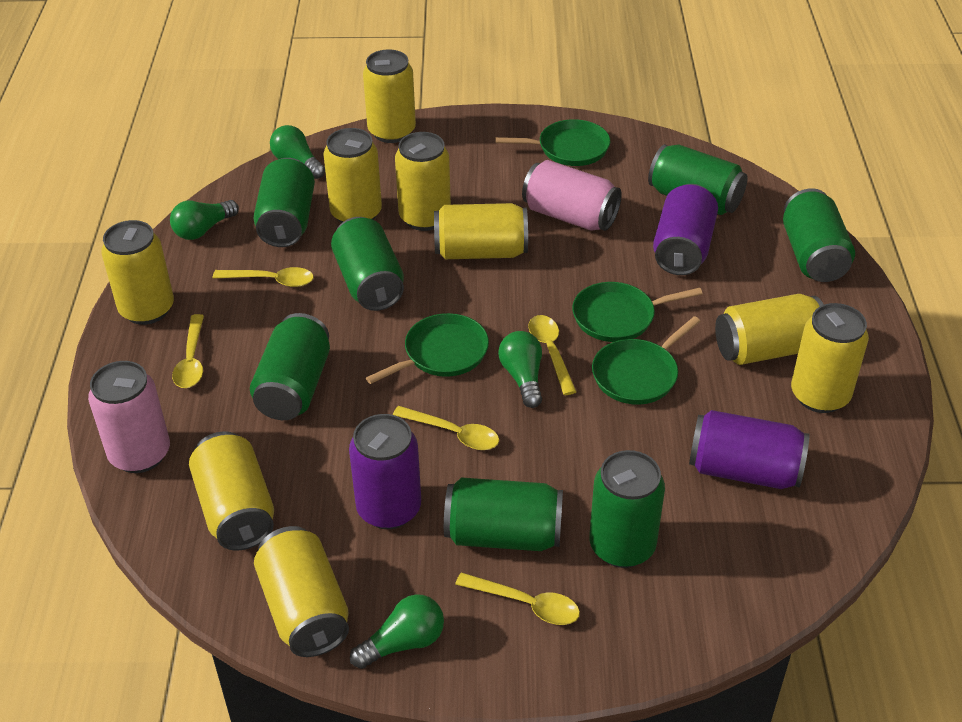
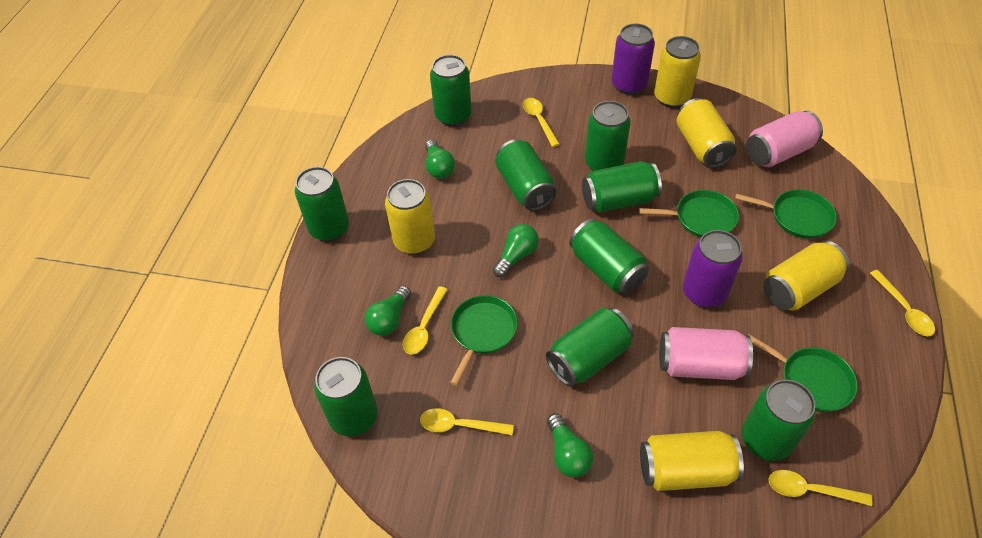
green can: [250,313,330,420] [253,158,315,247] [331,217,404,311] [444,478,563,551] [589,450,665,568] [648,144,748,215] [783,188,855,282] = 7 -> [295,167,349,242] [314,357,378,437] [430,55,472,126] [495,139,556,211] [546,308,634,387] [569,218,649,294] [582,161,662,213] [585,101,631,171] [742,380,816,461] = 9
purple can: [349,414,421,529] [653,184,718,275] [689,410,810,489] = 3 -> [611,24,655,95] [683,230,743,308] = 2
yellow can: [101,220,174,325] [189,431,274,550] [254,526,349,657] [323,128,382,223] [363,50,416,143] [395,132,451,231] [434,203,528,259] [715,294,824,365] [791,303,869,413] = 9 -> [385,179,435,255] [640,431,744,491] [654,36,701,108] [676,98,737,168] [763,241,849,311] = 5

